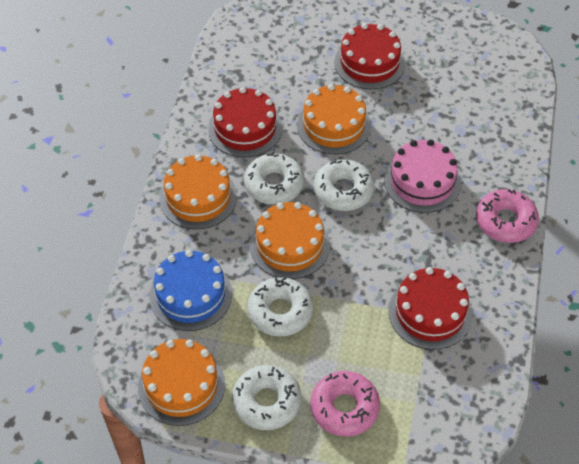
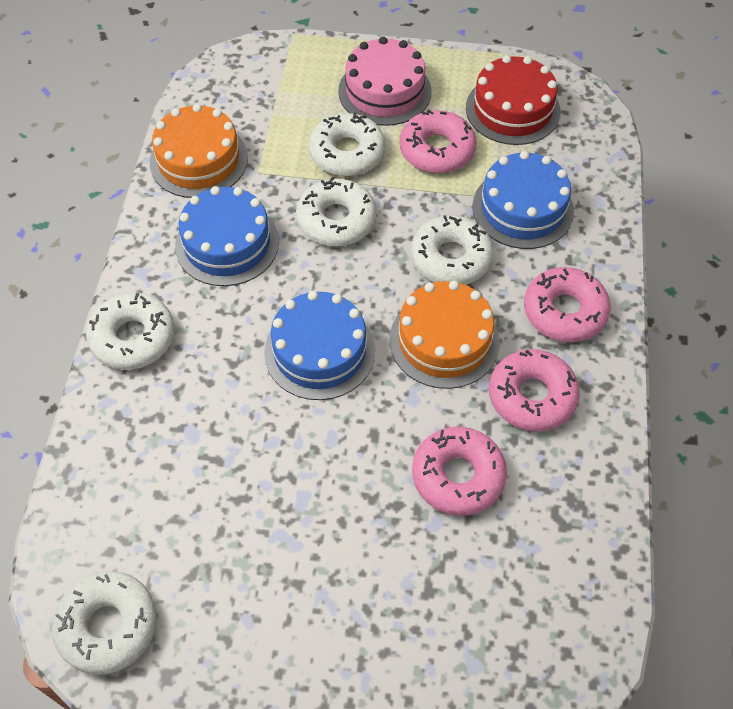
blue cake: [149,250,232,331] = 1 -> [175,186,279,286] [264,291,375,400] [472,151,574,249] = 3
orange cake: [138,339,225,426] [160,154,237,229] [250,202,330,279] [297,84,371,154] = 4 -> [150,104,248,198] [390,281,500,389] = 2
pink donut: [310,371,380,437] [476,189,539,243] = 2 -> [399,110,476,173] [412,427,507,516] [489,349,580,431] [524,267,610,342] = 4
red cake: [208,87,282,158] [334,23,405,89] [389,267,473,350] = 3 -> [466,55,560,145] = 1
white donut: [232,365,301,430] [244,152,304,205] [247,277,313,337] [314,159,374,211] = 4 -> [52,571,157,675] [86,293,175,370] [296,177,377,246] [309,113,386,176] [411,215,494,285] = 5

